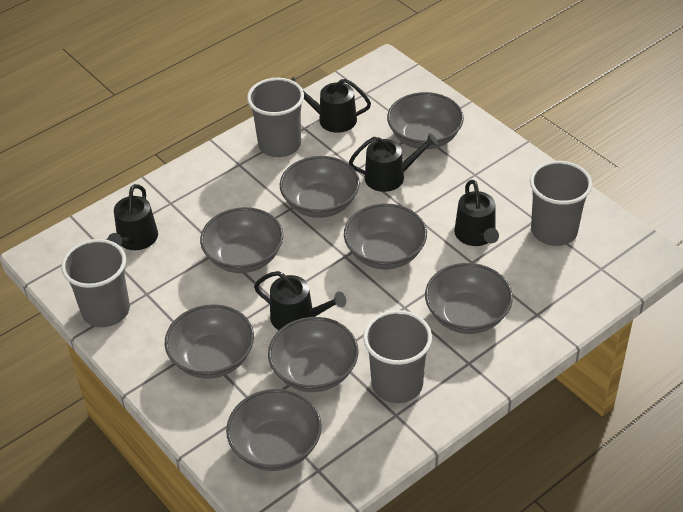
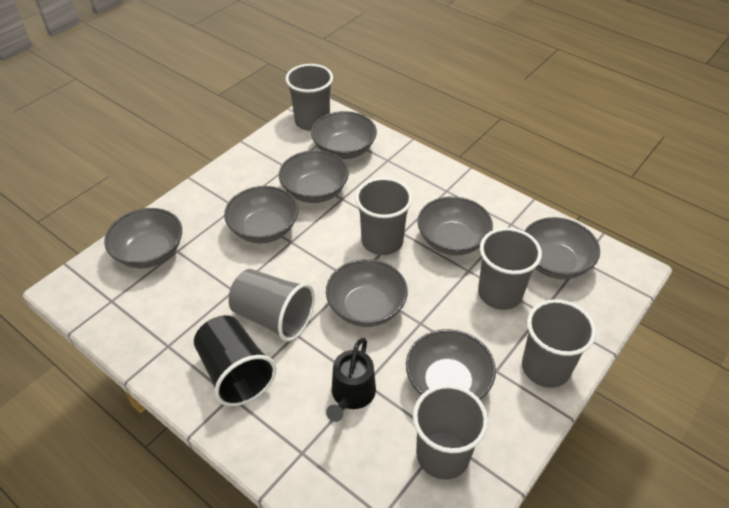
black cup: none = 0 -> [194,315,276,406] = 1
black watering can: [107,184,158,250] [254,271,346,330] [291,77,371,133] [349,133,438,192] [454,180,499,246] = 5 -> [326,338,376,422] = 1
grey cup: [61,239,130,327] [247,78,304,157] [363,310,432,403] [530,161,592,246] = 4 -> [229,269,315,342] [286,64,333,131] [355,177,412,255] [413,384,488,480] [478,228,542,310] [522,299,596,388] = 6

